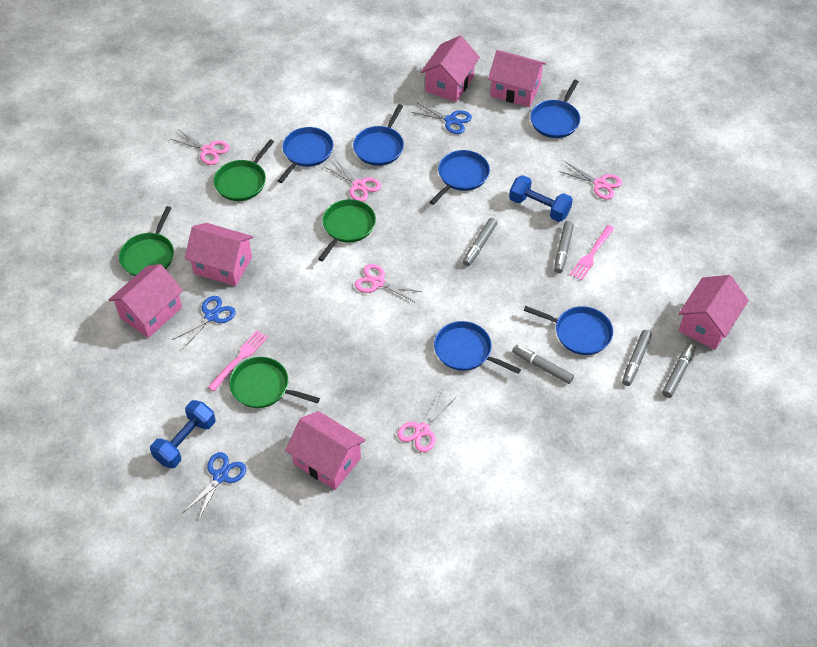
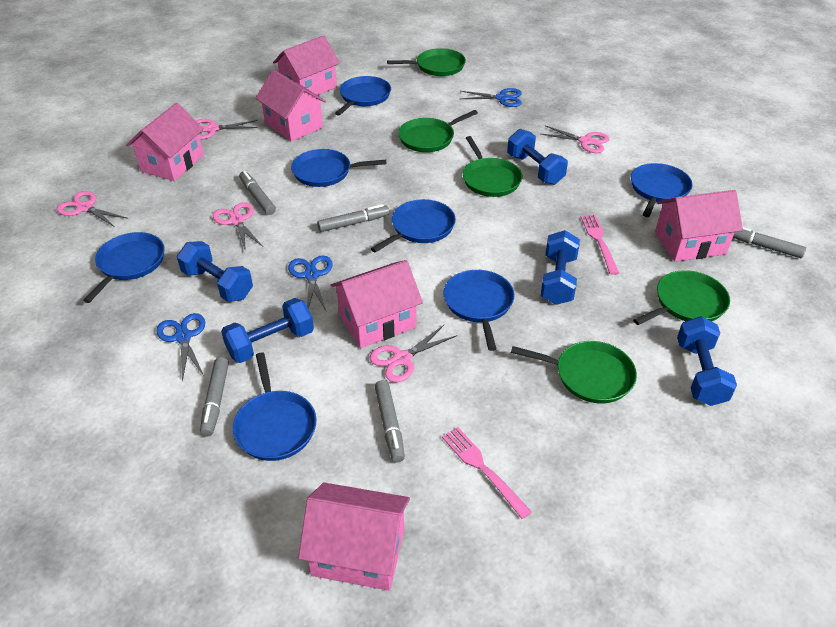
blue dumbbell: [150,400,215,469] [509,175,573,222] = 2 -> [177,241,253,302] [221,298,314,363] [507,129,568,185] [541,230,580,305] [677,316,737,406] = 5
blue pan: [278,127,333,183] [353,104,404,166] [430,150,490,205] [434,321,521,374] [524,306,613,355] [530,79,580,138] = 6 -> [83,232,165,303] [233,352,317,461] [291,149,386,187] [335,76,391,116] [371,199,456,253] [443,270,515,351] [631,163,693,217] = 7
green pan: [119,206,174,276] [214,139,274,201] [229,357,320,408] [318,199,376,261] = 4 -> [387,48,466,76] [398,110,478,152] [463,136,522,197] [511,341,637,403] [633,270,730,325] = 5

